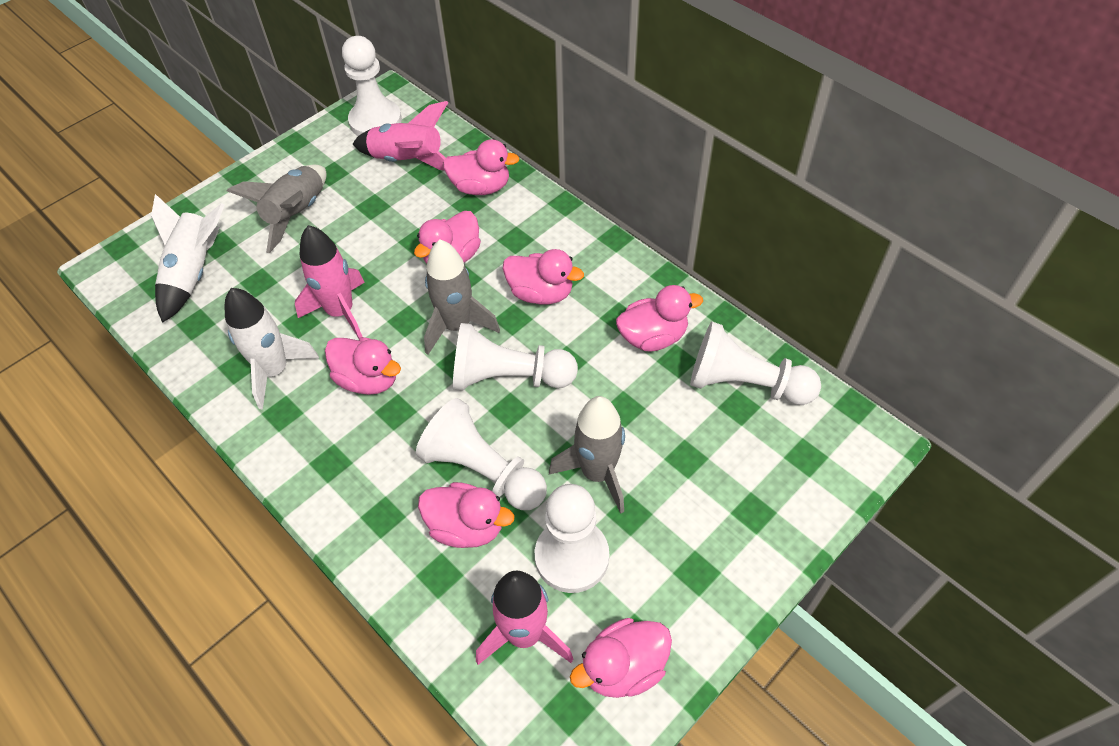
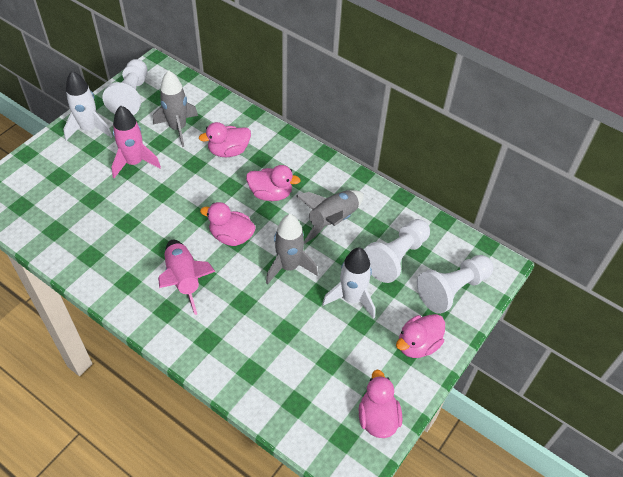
pink duck: [325,337,401,395] [414,211,481,264] [418,482,514,548] [443,139,520,195] [503,249,584,305] [570,618,672,698] [616,285,703,351] = 7 -> [199,122,251,157] [200,202,256,246] [246,165,301,201] [359,370,402,438] [396,314,445,358] = 5
pink rocket: [295,225,365,338] [353,101,448,170] [476,571,573,665] = 3 -> [111,106,161,178] [158,240,215,315] = 2
white pawn: [342,36,402,136] [416,398,547,510] [453,323,578,391] [534,484,609,593] [690,321,821,405] = 5 -> [102,59,147,115] [364,219,430,283] [417,255,493,314] = 3

